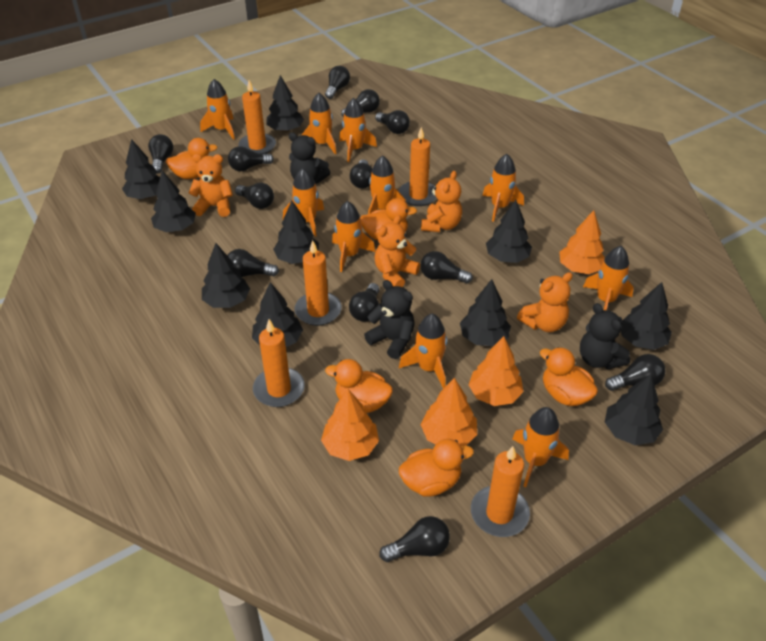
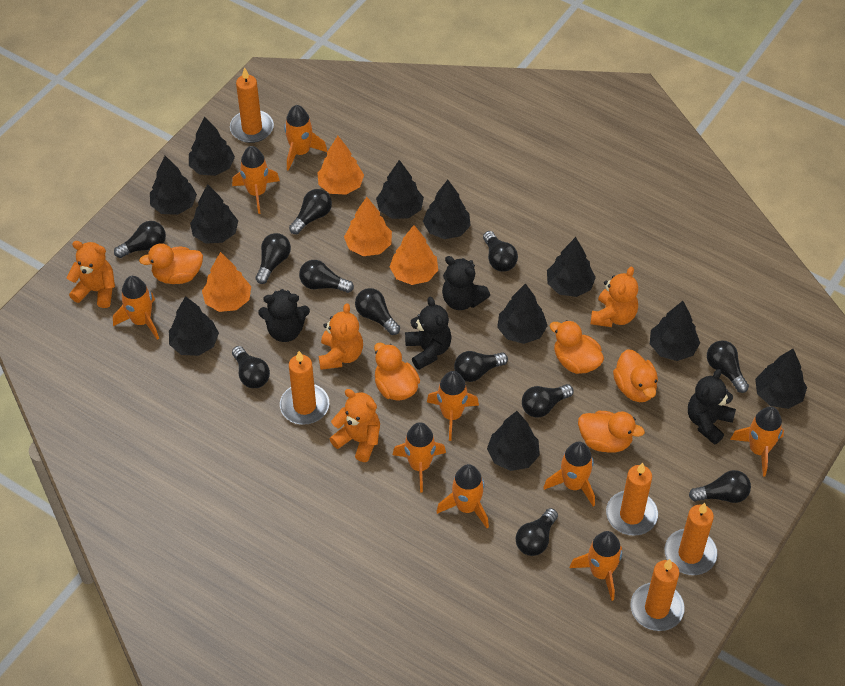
black teddy bear: [289,132,330,184] [364,280,415,359] [580,303,630,370] = 3 -> [258,289,310,342] [405,297,451,370] [442,256,490,310] [688,369,736,445] = 4
black tree: [122,139,160,199] [151,170,196,232] [202,243,250,308] [252,282,303,347] [266,75,304,132] [273,201,319,264] [460,279,511,346] [486,200,532,263] [605,374,663,445] [621,282,672,350] = 10 -> [150,156,197,215] [169,296,219,356] [189,117,235,176] [190,184,238,244] [376,160,424,219] [423,180,471,239] [487,411,540,471] [497,283,547,344] [547,237,596,297] [650,301,700,361] [755,349,807,409] = 11
orange rocket: [200,79,235,140] [283,168,324,236] [302,93,336,154] [332,201,375,272] [339,98,377,162] [368,155,406,214] [399,313,447,389] [483,154,524,222] [512,407,569,487] [583,246,634,310] = 10 -> [113,276,159,340] [232,146,280,214] [284,105,327,171] [393,422,446,493] [427,371,479,441] [436,464,489,528] [543,442,595,507] [570,531,622,601] [730,406,784,477] = 9

